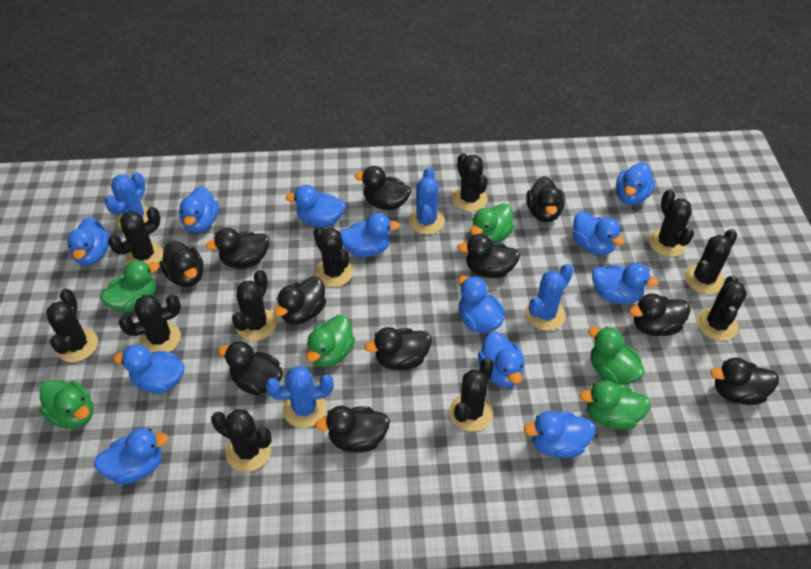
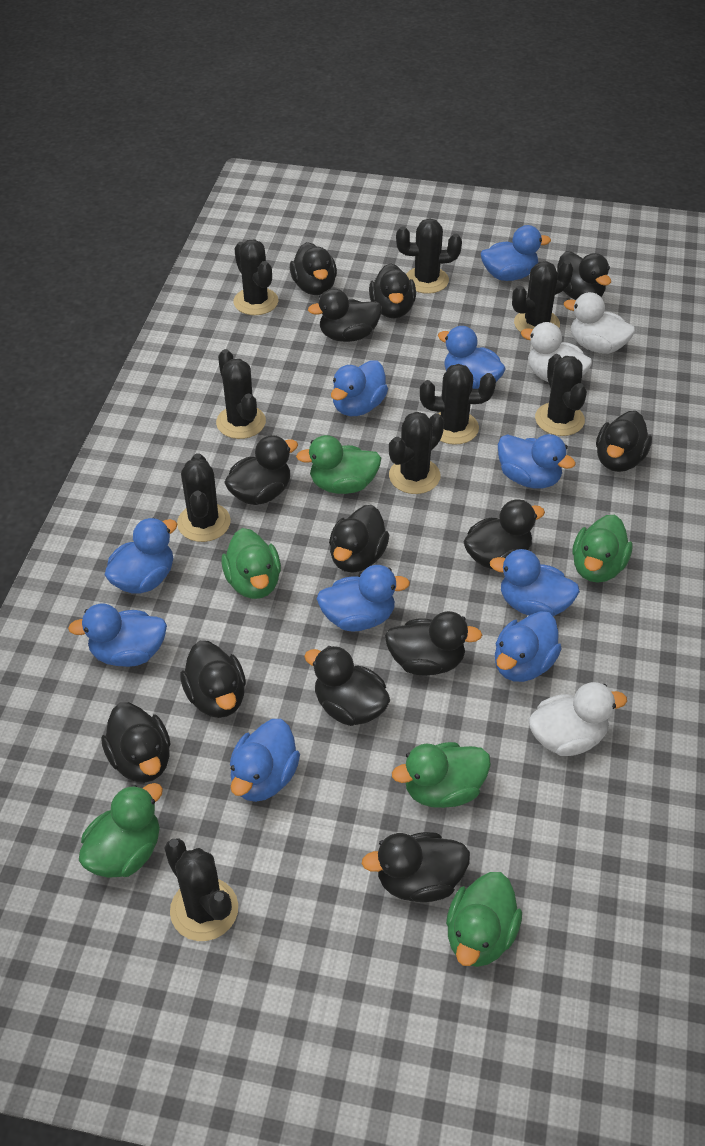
black cactus: [46,289,98,362] [108,207,163,264] [118,294,181,353] [211,409,272,472] [232,270,277,341] [314,226,353,287] [449,358,494,432] [452,153,488,212] [649,189,694,257] [685,229,737,294] [697,275,747,341] = 11 -> [164,839,238,941] [177,453,231,542] [216,349,266,439] [233,240,279,315] [389,412,444,494] [396,218,462,294] [420,364,496,445] [512,261,573,332] [535,354,587,436] = 9
black duck: [160,241,203,287] [205,228,269,268] [218,341,283,395] [274,276,326,324] [315,406,390,453] [354,166,411,210] [365,327,432,370] [457,234,520,278] [526,176,565,222] [629,293,691,336] [710,358,779,405] = 11 -> [101,702,170,783] [180,641,246,718] [224,435,298,505] [290,242,337,295] [304,646,390,726] [308,288,382,342] [329,505,389,573] [362,832,470,902] [369,263,416,318] [385,611,482,676] [464,500,545,569] [557,251,611,300] [596,411,652,472] = 13
blue cactus: [104,172,149,229] [265,366,334,428] [408,167,445,234] [526,264,573,331] = 4 -> none = 0
blue duck: [67,217,110,266] [94,428,169,485] [113,345,185,394] [179,186,219,233] [285,185,346,227] [340,213,400,257] [458,276,505,333] [478,332,524,388] [524,411,595,458] [573,211,625,255] [592,263,659,304] [616,162,655,205] = 12 -> [68,604,167,667] [104,518,177,594] [230,719,300,802] [317,565,410,631] [331,360,388,416] [438,326,506,389] [481,225,551,281] [490,549,580,616] [495,611,562,682] [498,434,576,489] = 10
white duck: none = 0 -> [521,322,592,383] [529,682,627,756] [564,292,635,354] = 3

